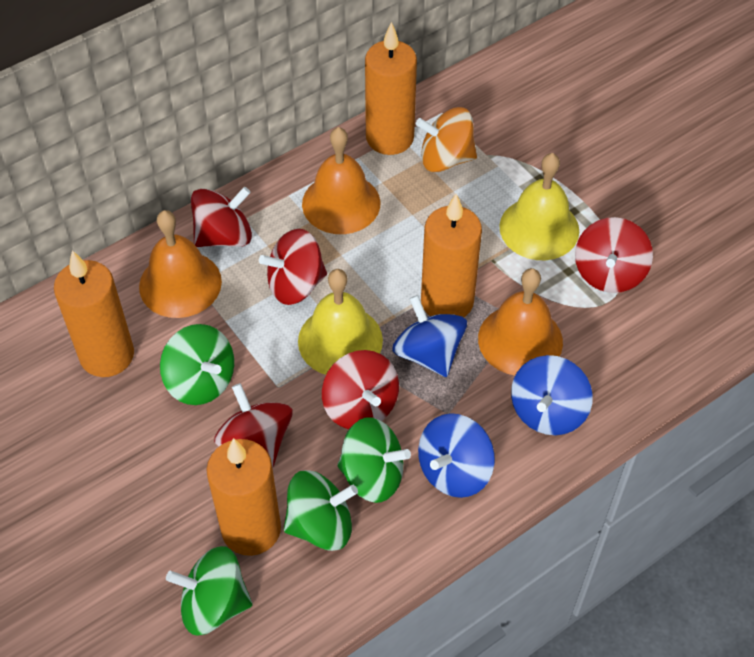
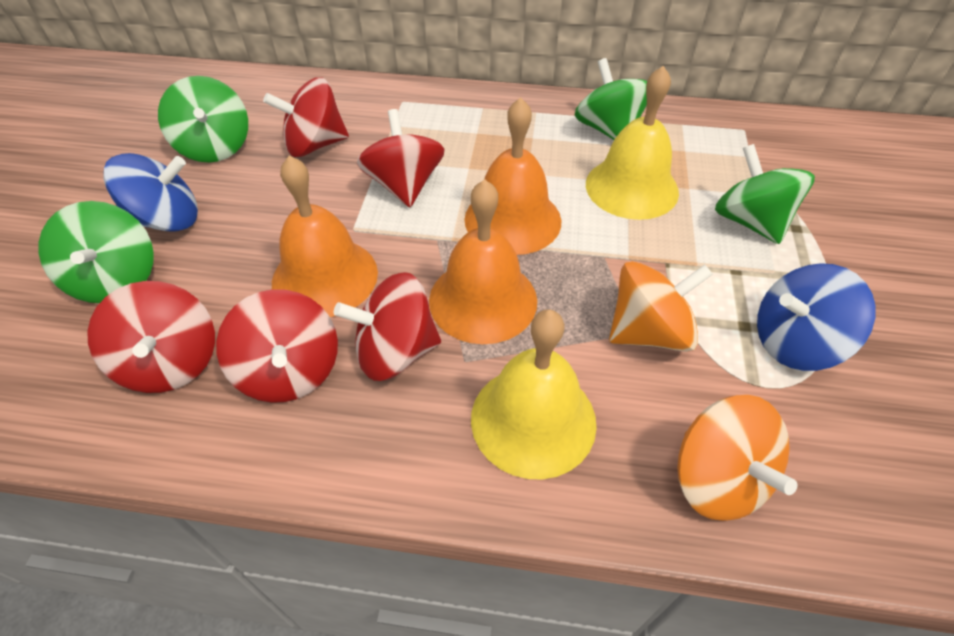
blue spinning top: [392,295,467,377] [418,413,495,498] [511,355,593,435] = 3 -> [103,153,198,231] [757,263,876,371] = 2
orange candle: [54,250,134,377] [207,438,281,556] [365,22,417,155] [421,194,482,317] = 4 -> none = 0
orange spinning top: [416,107,477,172] = 1 -> [609,261,713,352] [677,395,797,521] = 2

